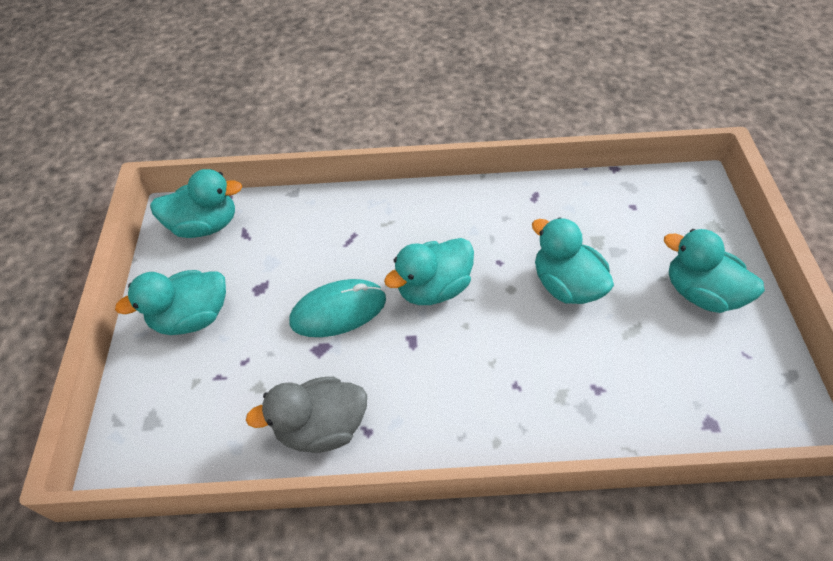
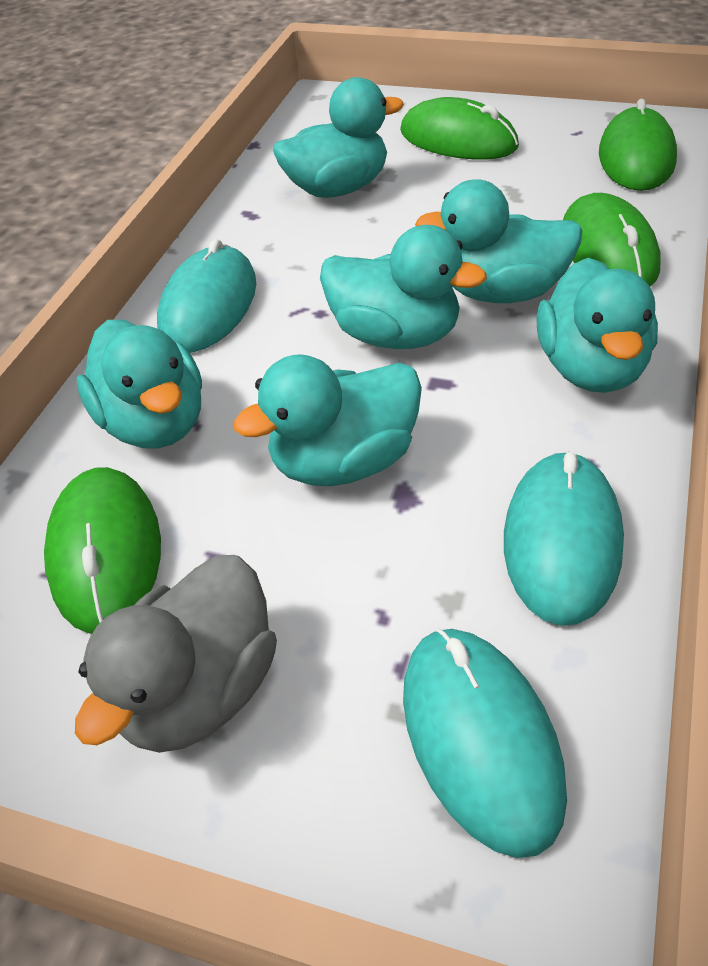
green mouse: none = 0 -> [44,467,161,634] [400,97,519,160] [563,193,661,286] [599,99,677,191] = 4
turquoise duck: [115,270,226,335] [150,169,242,238] [384,238,474,305] [532,218,614,304] [664,229,765,313] = 5 -> [77,320,202,449] [233,354,422,486] [273,77,404,198] [320,225,487,349] [415,179,583,303] [536,258,658,393] = 6
turquoise mouse: [289,279,386,337] = 1 -> [157,239,256,353] [403,628,567,858] [504,451,624,626] = 3

